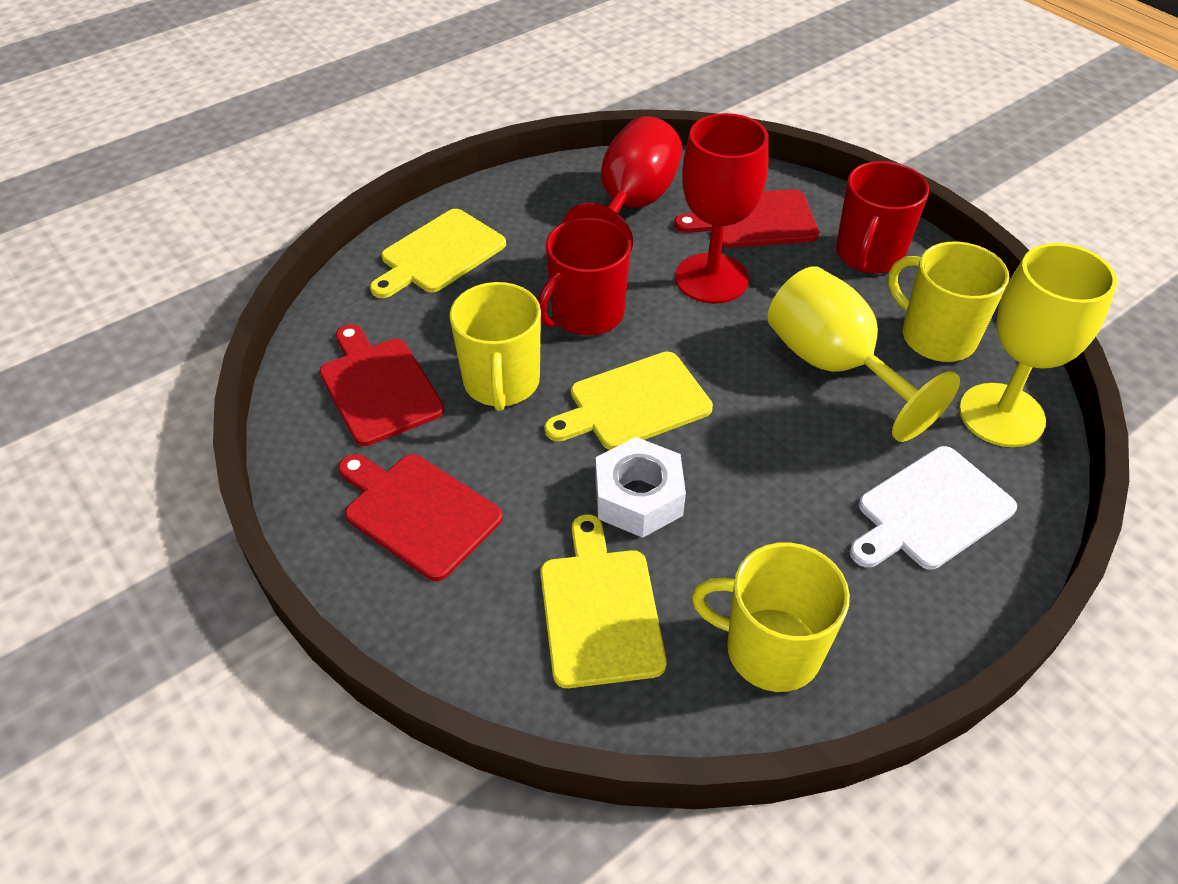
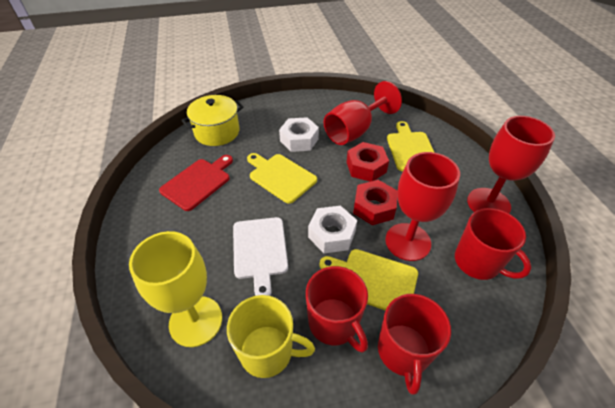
red cutting board: [320,324,444,446] [338,454,503,581] [674,189,819,248] = 3 -> [159,155,233,211] = 1
red goblet: [563,116,682,253] [675,113,769,304] = 2 -> [324,81,402,145] [386,152,460,261] [467,116,555,214] = 3
red mug: [538,218,631,335] [836,161,929,274] = 2 -> [306,266,368,353] [378,294,451,395] [455,208,531,280] = 3
red nut: none = 0 -> [347,142,389,182] [353,180,398,225] = 2
white nut: [596,437,686,538] = 1 -> [279,117,319,152] [308,206,357,253] = 2
yellow goblet: [767,266,960,442] [959,243,1117,447] = 2 -> [129,231,222,347] = 1
yellow mug: [449,282,541,411] [692,543,850,692] [888,242,1009,362] = 3 -> [227,295,315,378] = 1
yellow pot: none = 0 -> [181,95,243,146] = 1

